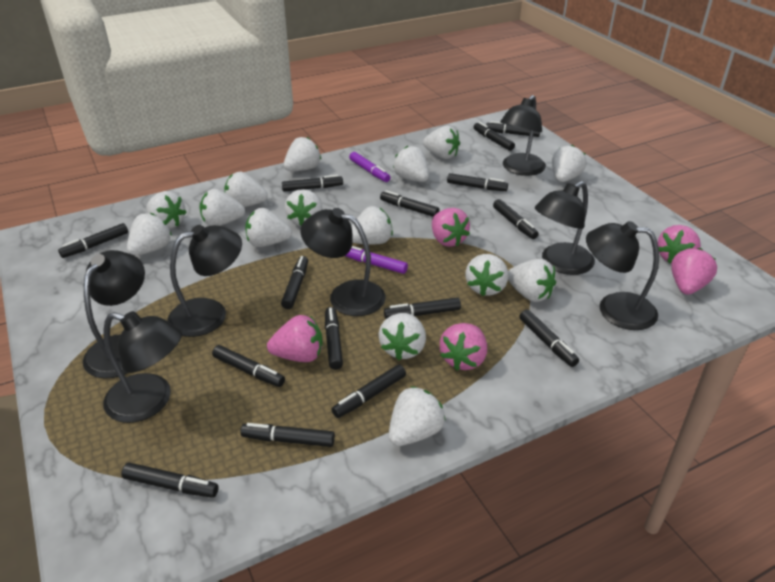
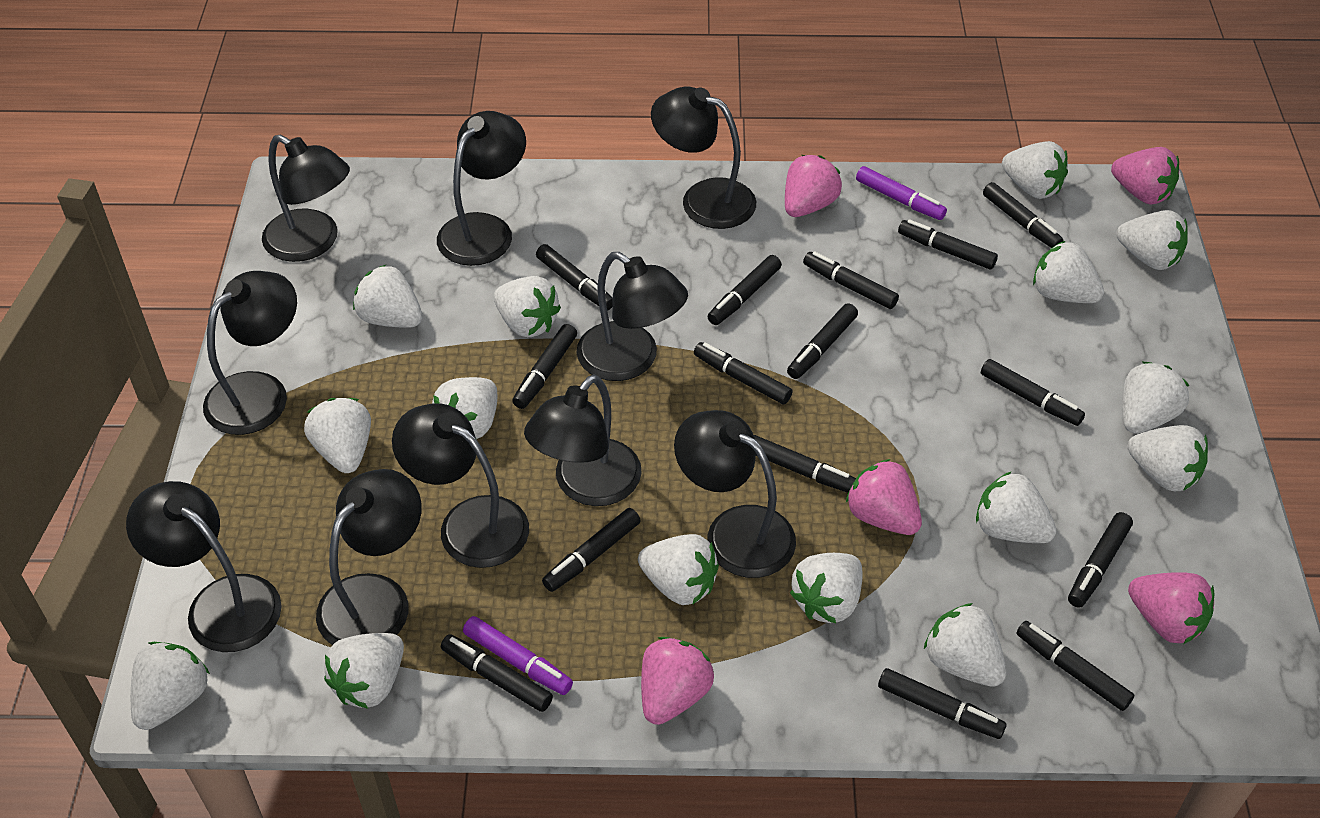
black lamp: [83,250,145,379] [103,311,182,423] [167,225,242,337] [300,208,385,316] [500,95,546,176] [535,181,595,275] [586,221,659,330] = 7 -> [126,481,282,652] [203,271,297,435] [262,134,350,262] [316,469,421,645] [392,403,529,568] [437,111,526,266] [524,375,642,506] [576,252,688,381] [651,87,756,229] [674,410,796,578] = 10

